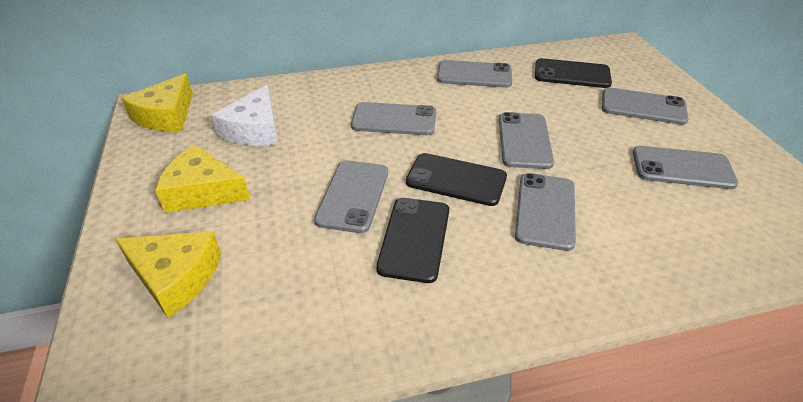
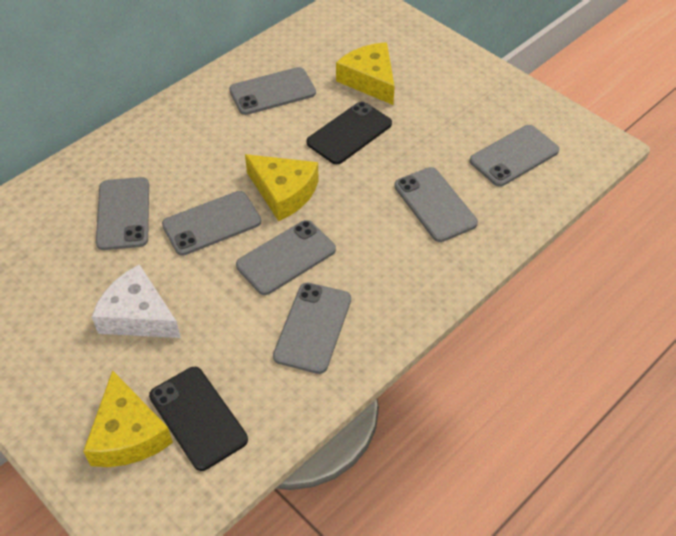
black phone: [376,198,449,283] [406,153,507,206] [535,58,612,88] = 3 -> [149,367,248,471] [306,102,392,164] = 2

